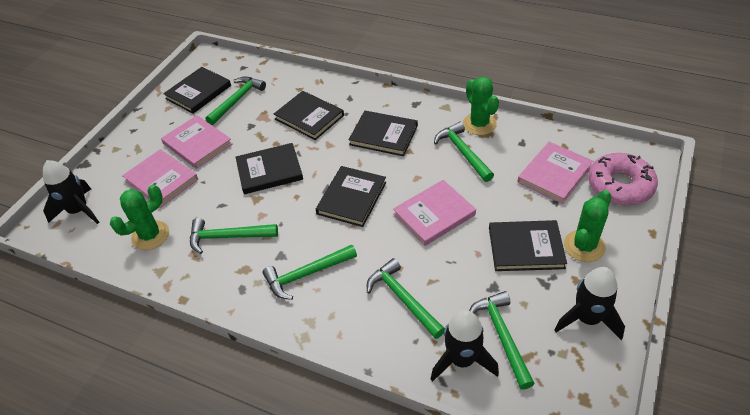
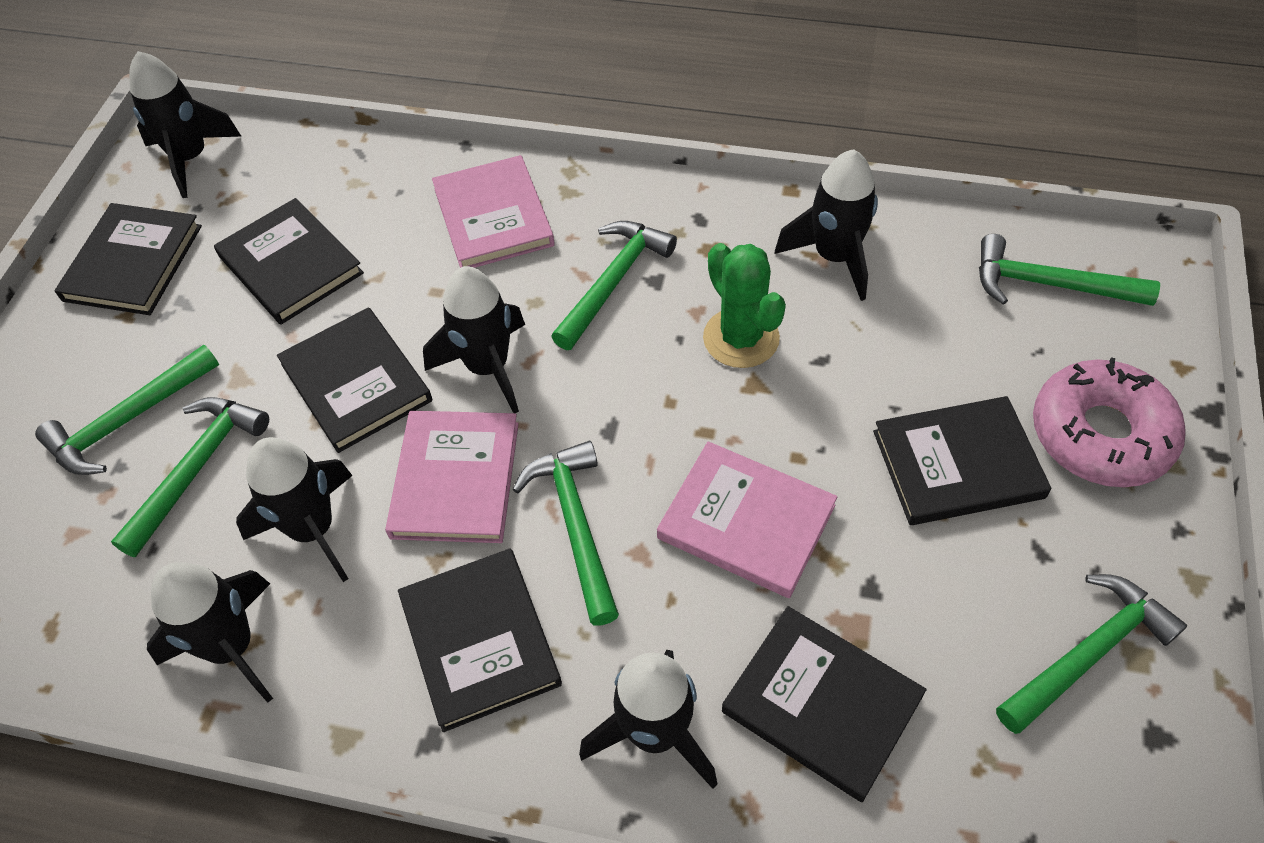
black rocket: [43,160,99,224] [431,310,499,382] [555,267,625,340] = 3 -> [129,51,242,198] [147,562,273,703] [236,437,353,582] [423,266,525,413] [579,650,717,789] [774,149,878,301] = 6
green cactus: [110,185,169,250] [463,77,499,135] [564,190,611,262] = 3 -> [703,243,786,368] = 1
pink book: [122,149,198,208] [161,115,232,169] [393,180,476,246] [518,142,593,204] = 4 -> [385,411,519,543] [432,155,555,268] [657,441,837,598] = 3

